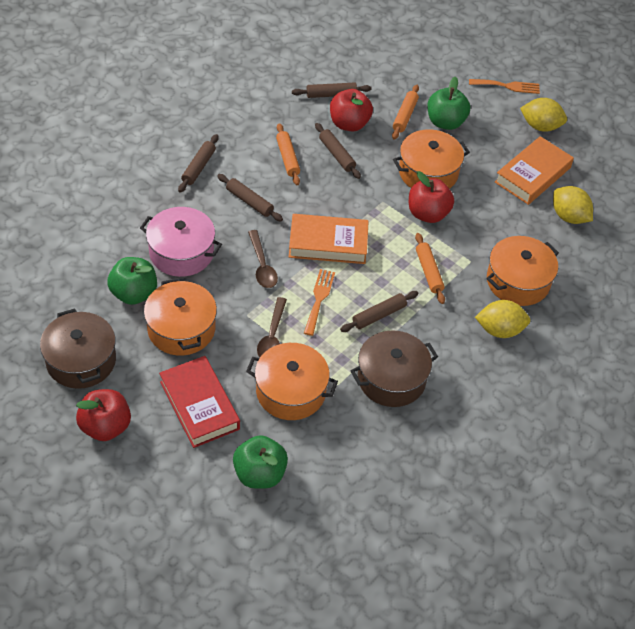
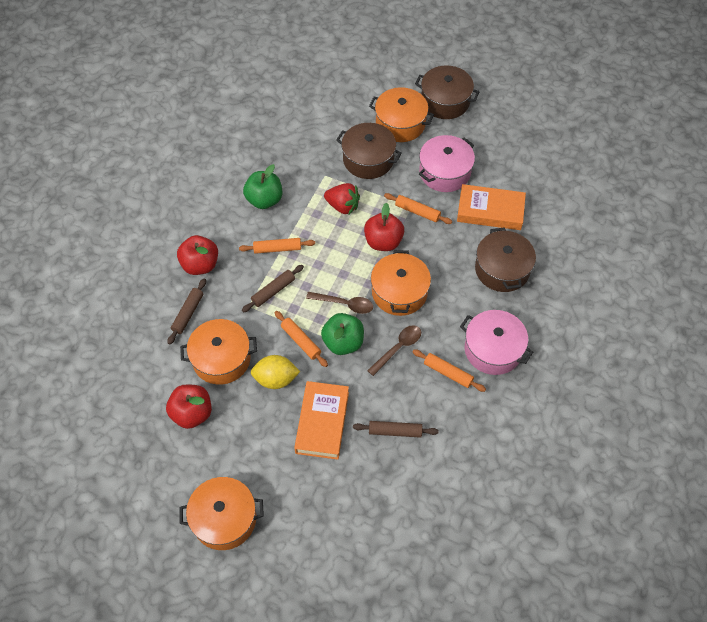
brown pot: [40,308,116,389] [351,330,438,407] = 2 -> [336,123,402,179] [415,65,480,119] [475,228,536,292] = 3
brown rolling pin: [178,134,218,193] [217,174,283,222] [292,82,372,98] [315,123,361,179] [340,291,418,332] = 5 -> [168,278,206,344] [242,265,304,312] [353,421,439,438] = 3
green apple: [107,257,157,305] [233,435,288,489] [427,76,470,130] = 3 -> [243,164,282,209] [321,313,364,355] = 2
orange fork: [304,269,335,336] [469,79,540,94] = 2 -> none = 0
orange rolling pin: [276,123,300,185] [392,85,419,139] [415,233,445,304] = 3 -> [239,238,315,254] [274,311,328,367] [384,193,452,224] [412,349,486,392] = 4
pink pot: [140,207,222,277] = 1 -> [419,135,475,192] [460,310,533,375] = 2
red book: [159,356,240,448] = 1 -> none = 0
red strawberry: none = 0 -> [324,183,360,214] = 1
yellow lemon: [475,300,530,338] [520,98,567,132] [553,186,593,224] = 3 -> [251,355,300,389] = 1

